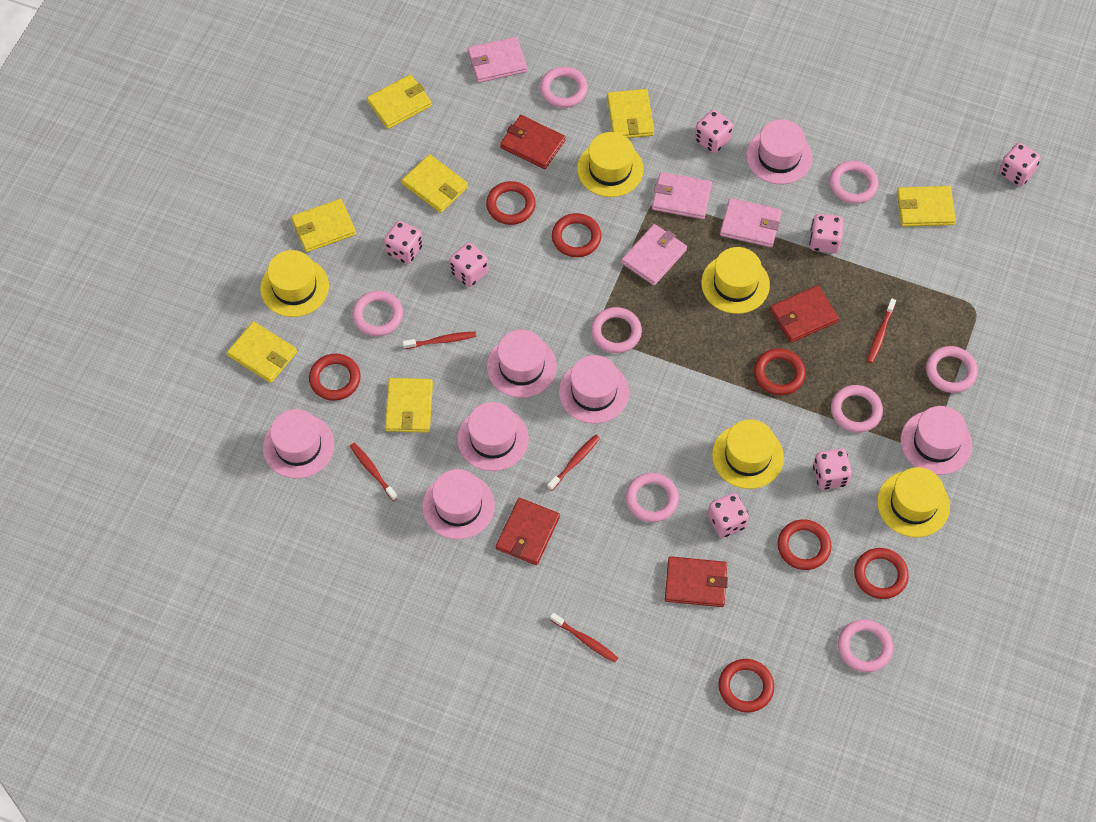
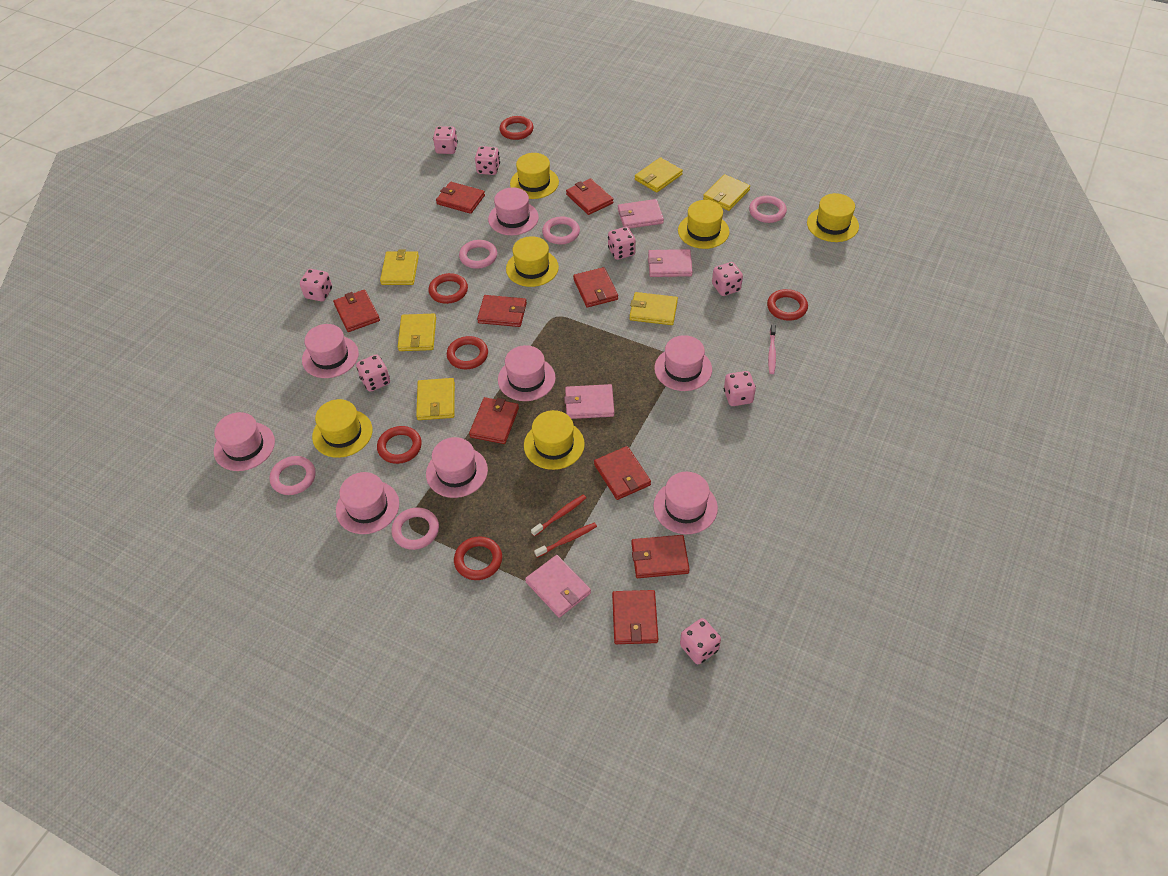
pink dice: [384,220,423,264] [450,243,489,287] [695,110,733,153] [708,493,749,538] [809,214,843,253] [813,449,852,490] [999,143,1040,186] = 7 -> [300,269,332,301] [356,354,390,392] [433,126,458,154] [475,146,500,175] [608,227,636,260] [680,618,721,664] [712,262,743,296] [724,371,756,406] = 8
pink hat: [263,409,334,479] [422,469,495,539] [457,402,529,471] [487,330,557,398] [559,355,629,424] [746,120,812,184] [901,406,972,475] = 7 -> [214,412,275,471] [302,324,359,378] [336,472,399,534] [426,437,488,498] [488,187,539,235] [498,345,556,401] [654,335,712,391] [654,472,718,534] = 8
pink ring: [352,291,403,336] [540,67,588,108] [591,307,642,353] [626,473,679,522] [829,161,879,204] [831,385,883,433] [838,619,893,672] [926,346,978,393] = 8 -> [269,456,316,495] [391,508,439,550] [459,240,497,269] [542,217,580,244] [749,196,787,223] = 5
pink toothbrush: none = 0 -> [768,325,776,374] = 1
red ring: [309,354,361,401] [486,181,536,225] [552,213,601,257] [719,659,774,713] [754,348,806,395] [777,519,832,570] [854,548,909,599] = 7 -> [377,426,422,464] [428,273,468,304] [447,336,488,369] [454,536,502,580] [499,116,534,140] [767,289,808,321] = 6
red toothbrush: [350,443,398,501] [403,331,476,349] [547,435,600,491] [550,613,618,663] [867,299,896,363] = 5 -> [531,494,586,537] [534,522,597,558] = 2
red wallet: [496,498,560,565] [500,115,565,169] [665,556,728,607] [770,285,839,343] = 4 -> [333,290,380,332] [436,182,485,214] [469,397,519,444] [477,295,527,327] [566,179,613,215] [573,267,618,308] [594,446,651,500] [612,590,658,644] [631,535,690,578] = 9
yellow hat: [260,250,329,317] [577,132,644,197] [701,247,770,314] [712,419,784,489] [877,467,950,537] = 5 -> [312,399,373,458] [506,236,559,287] [510,153,559,199] [524,410,585,470] [678,200,730,249] [807,193,859,242] = 6
yellow wallet: [227,321,297,383] [291,199,356,252] [367,75,432,129] [385,378,433,433] [402,154,468,213] [607,89,654,138] [897,186,956,227] = 7 -> [380,250,419,285] [398,314,436,351] [416,378,455,420] [629,292,678,325] [635,157,683,193] [703,174,750,211] = 6

